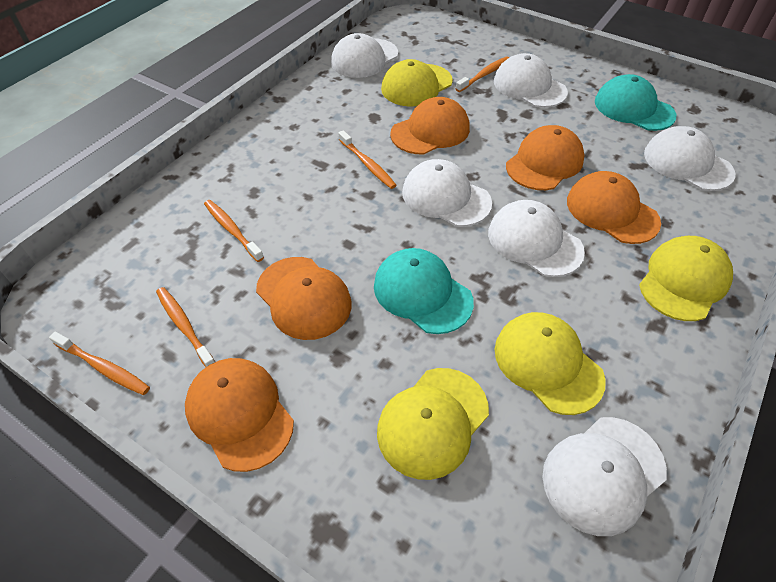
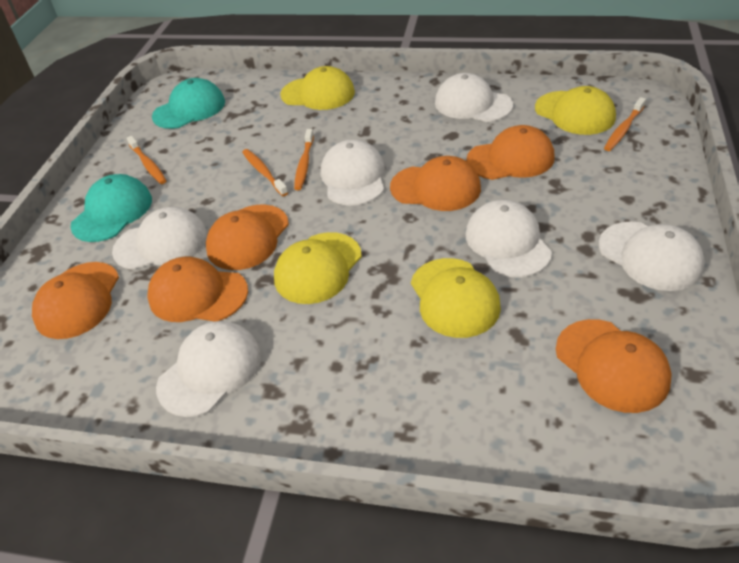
orange cap: [185,358,294,472] [256,257,351,340] [390,97,470,154] [506,125,585,190] [567,171,661,244] = 5 -> [32,262,119,339] [147,257,248,322] [206,204,289,270] [390,156,481,211] [466,125,554,180] [556,319,672,413] = 6
orange toothbrush: [49,332,150,395] [156,287,215,367] [204,200,264,262] [338,130,397,189] [456,56,509,92] = 5 -> [127,136,166,184] [242,149,288,196] [294,129,314,190] [604,97,646,151] = 4

